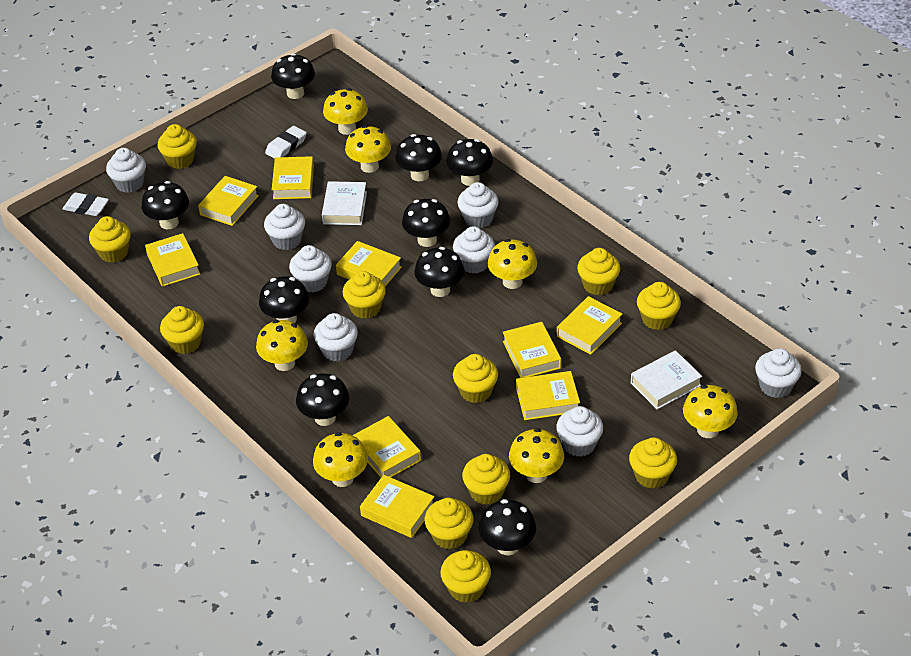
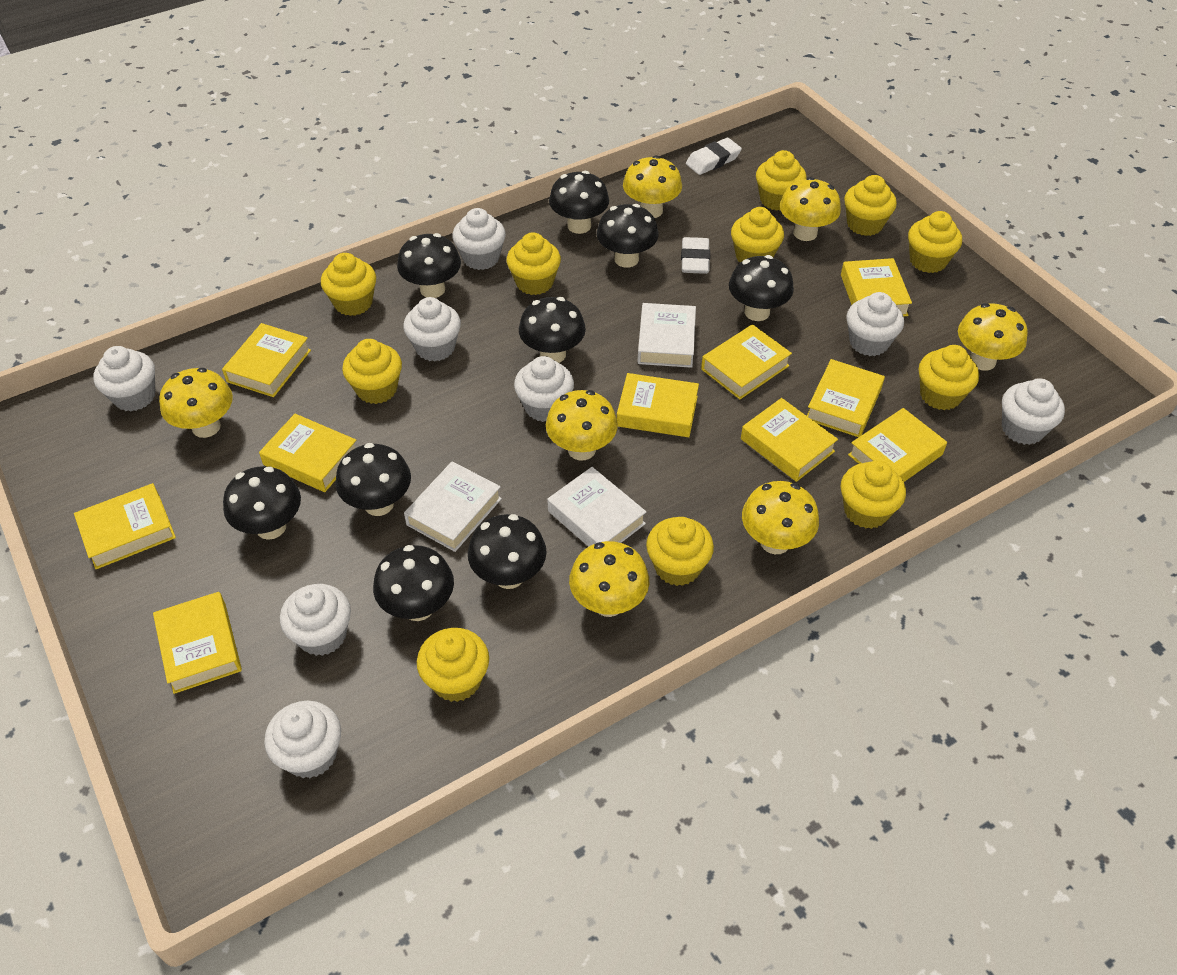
white book: [322,181,367,225] [631,350,702,409] = 2 -> [404,461,502,552] [547,467,646,547] [638,303,696,368] = 3
yellow book: [145,233,200,287] [198,176,259,226] [272,156,314,199] [336,241,402,286] [353,416,421,477] [360,475,435,538] [503,322,561,378] [516,371,580,420] [557,296,622,355] = 9 -> [74,483,176,569] [153,592,242,694] [222,323,311,397] [259,414,356,492] [617,373,699,437] [701,324,792,399] [741,398,838,482] [807,359,885,437] [841,258,912,316] [848,408,947,482] = 10

